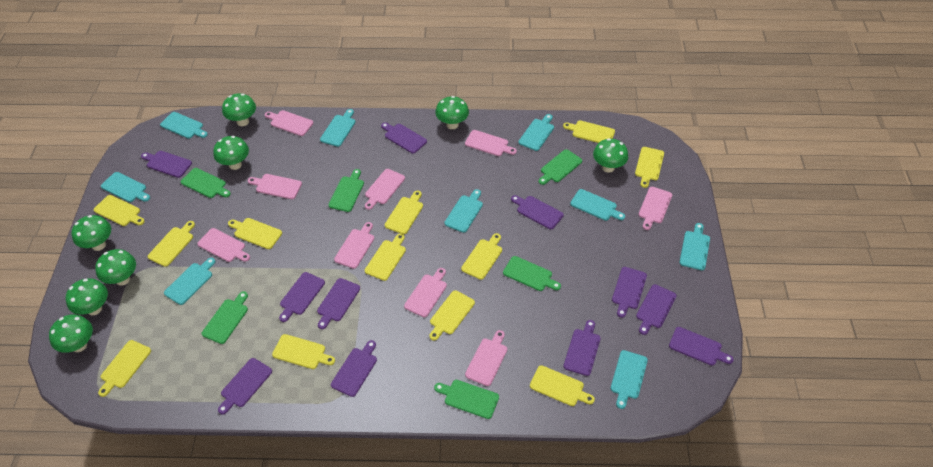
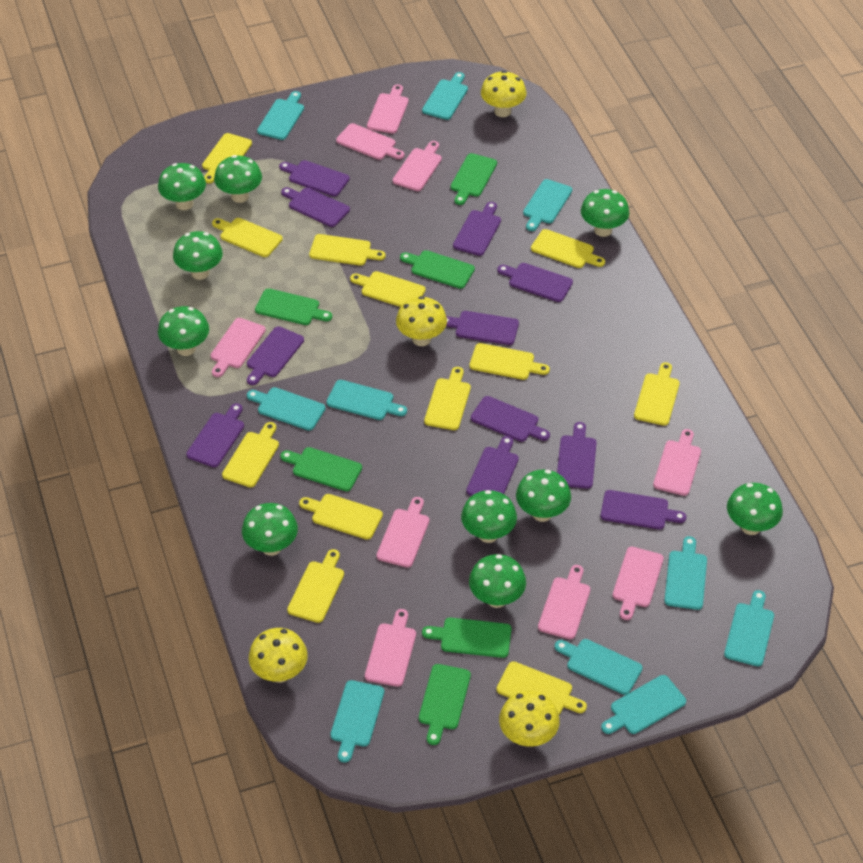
green mushroom: [49,314,93,353] [66,278,108,315] [72,215,111,251] [95,249,136,286] [213,136,249,170] [222,93,256,126] [435,96,469,129] [593,138,628,173] = 8 -> [158,163,206,210] [158,306,209,356] [173,231,223,280] [214,155,262,203] [242,503,298,556] [461,490,517,543] [469,554,526,608] [516,469,571,522] [581,189,629,237] [727,483,783,535] = 10
turquoise cutting board: [101,172,150,202] [160,112,208,139] [164,258,216,305] [320,109,355,147] [444,189,483,233] [518,114,554,151] [570,189,625,221] [610,350,648,409] [679,223,710,270] = 9 -> [247,387,325,431] [257,91,304,140] [326,380,407,420] [330,680,384,763] [422,72,468,120] [523,179,572,231] [555,639,643,695] [601,675,686,734] [664,536,707,610] [724,590,774,667] = 10
yellow mushroom: none = 0 -> [249,628,308,683] [396,296,447,346] [481,71,526,117] [499,690,560,747] = 4

